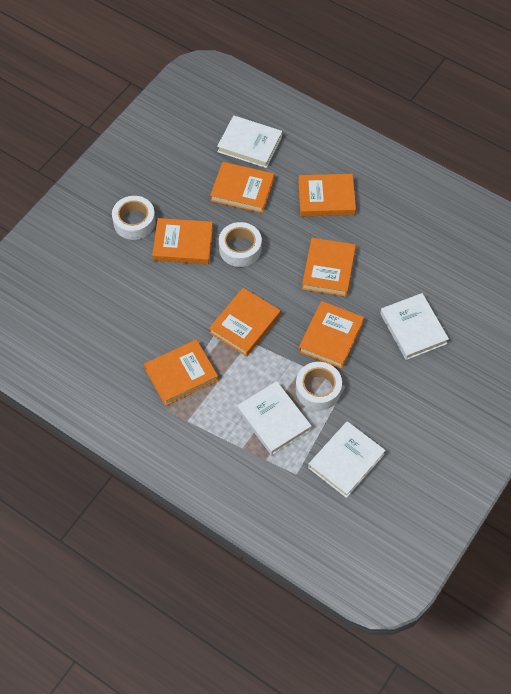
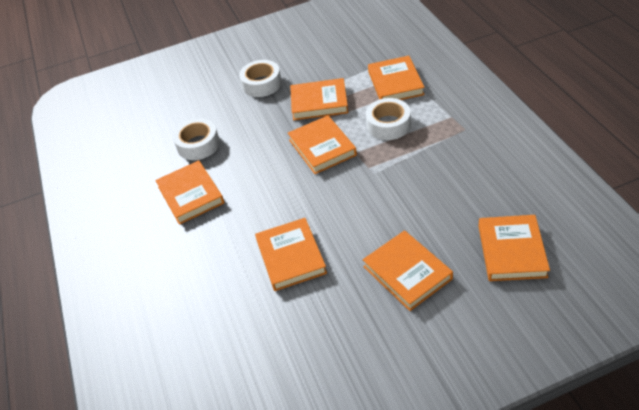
white book: [217,115,282,168] [237,381,311,455] [308,421,386,498] [380,293,449,360] = 4 -> none = 0

